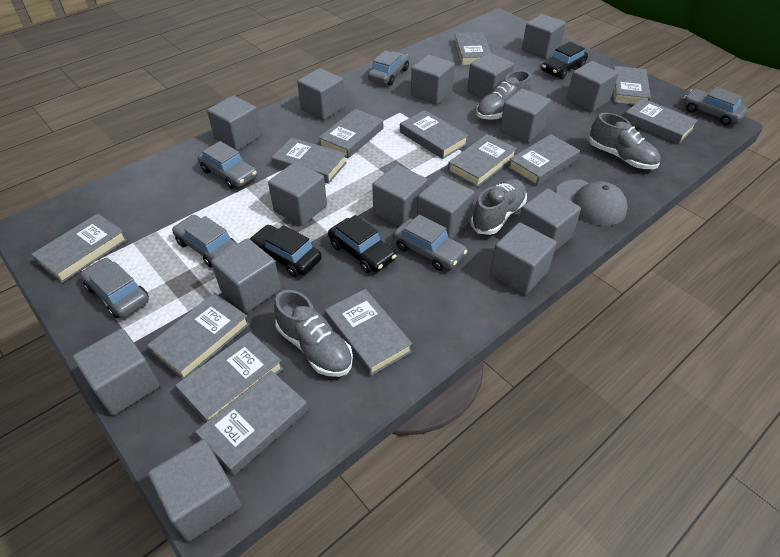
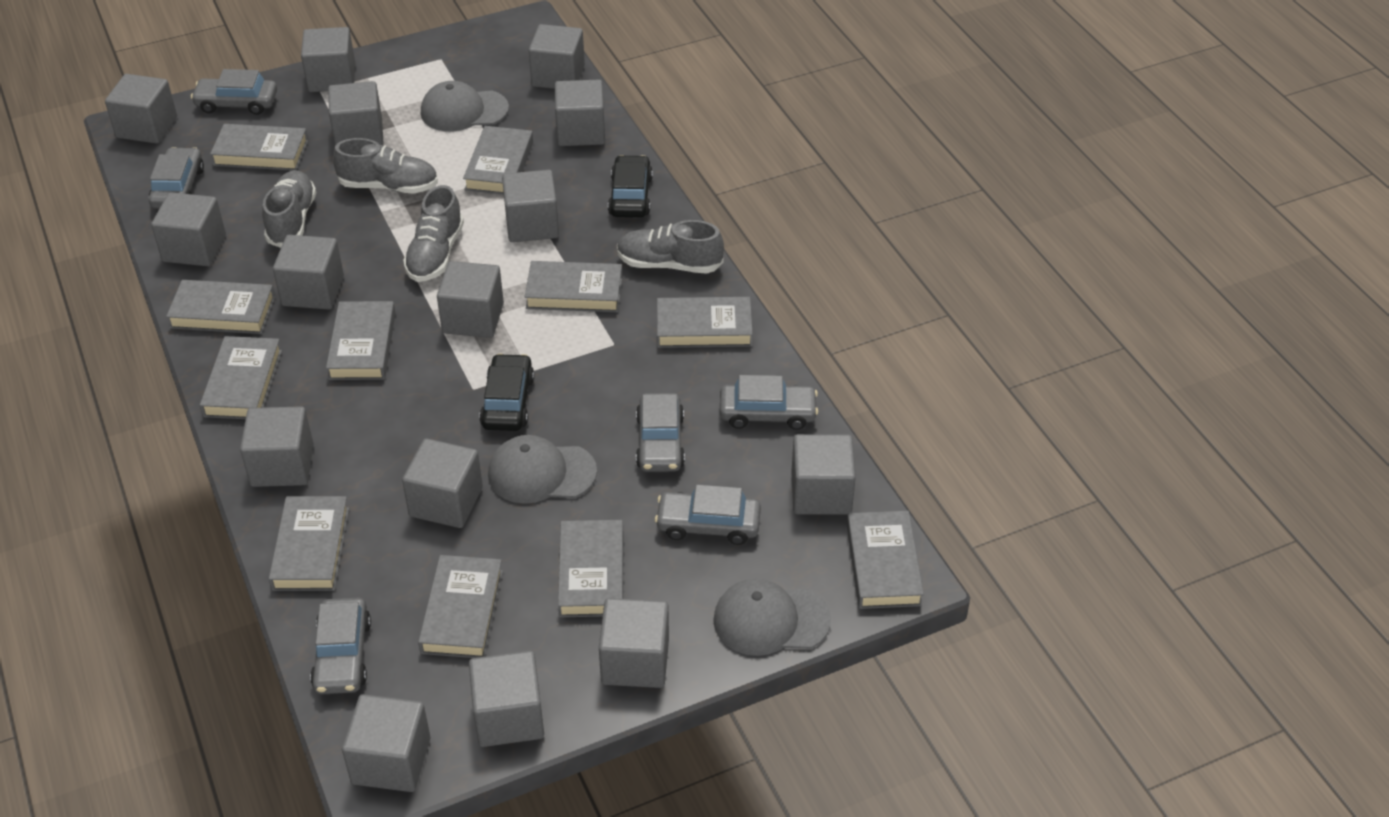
black car: [249,225,322,277] [328,215,397,273] [541,42,588,79] = 3 -> [479,353,535,431] [608,155,653,217] = 2
grey book: [31,213,127,283] [147,293,250,380] [175,332,283,422] [195,370,308,476] [272,137,347,184] [319,109,383,158] [325,289,412,376] [400,110,468,159] [448,134,517,187] [454,32,491,66] [508,134,580,186] [613,66,651,105] [624,98,698,144] = 13 -> [166,280,275,334] [200,336,282,419] [210,124,308,171] [269,496,349,591] [326,301,396,380] [418,555,503,658] [463,126,533,195] [525,261,623,312] [558,520,623,617] [657,297,753,348] [846,511,924,609] = 11
grey cap: [555,179,628,226] = 1 -> [421,81,509,132] [488,435,597,504] [713,579,831,656] = 3

